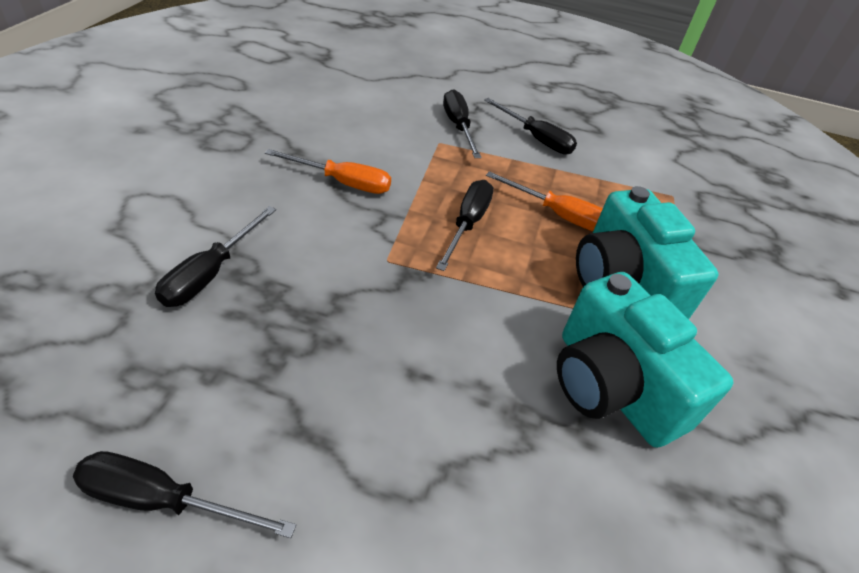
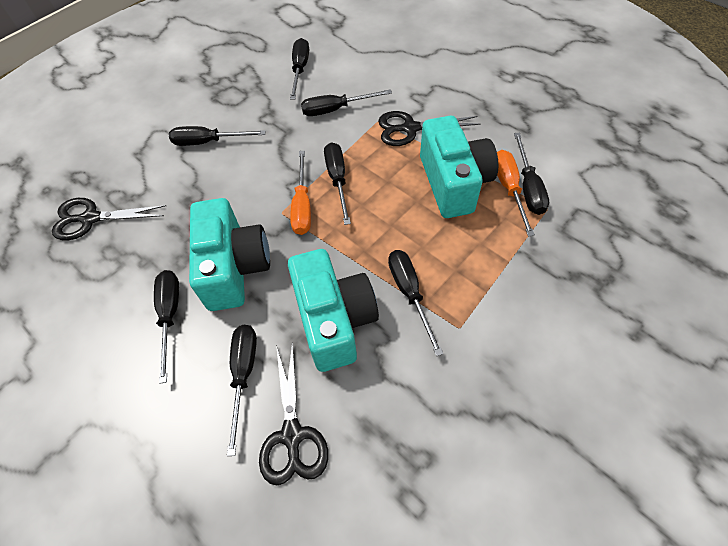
black scissors: none = 0 -> [52,198,166,240] [259,342,328,485] [378,111,481,146] = 3
black screwdriver: [73,451,296,538] [155,206,276,307] [436,180,494,271] [443,89,482,158] [484,98,577,154] = 5 -> [154,270,179,384] [169,126,266,146] [227,325,257,456] [290,38,309,100] [301,89,392,116] [324,142,351,225] [388,250,443,356] [514,133,549,215] = 8
turquoise camera: [557,272,733,448] [576,186,718,319] = 2 -> [189,198,270,311] [288,249,379,372] [420,116,498,218] = 3

